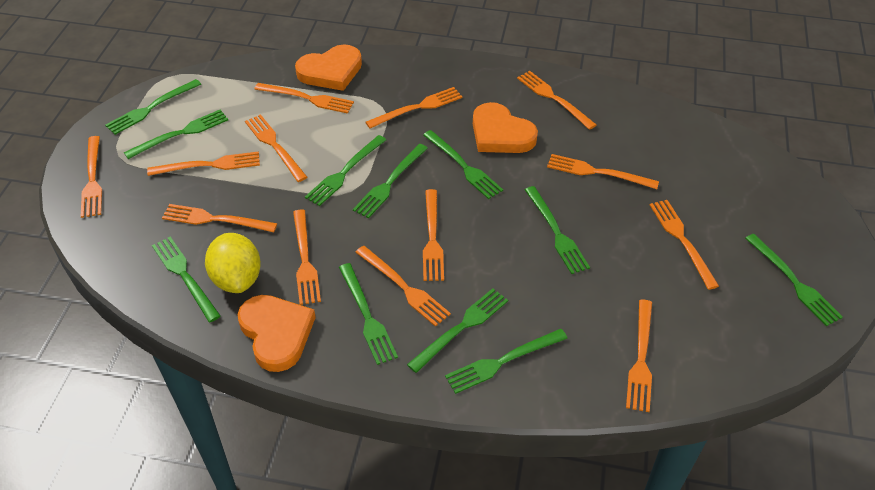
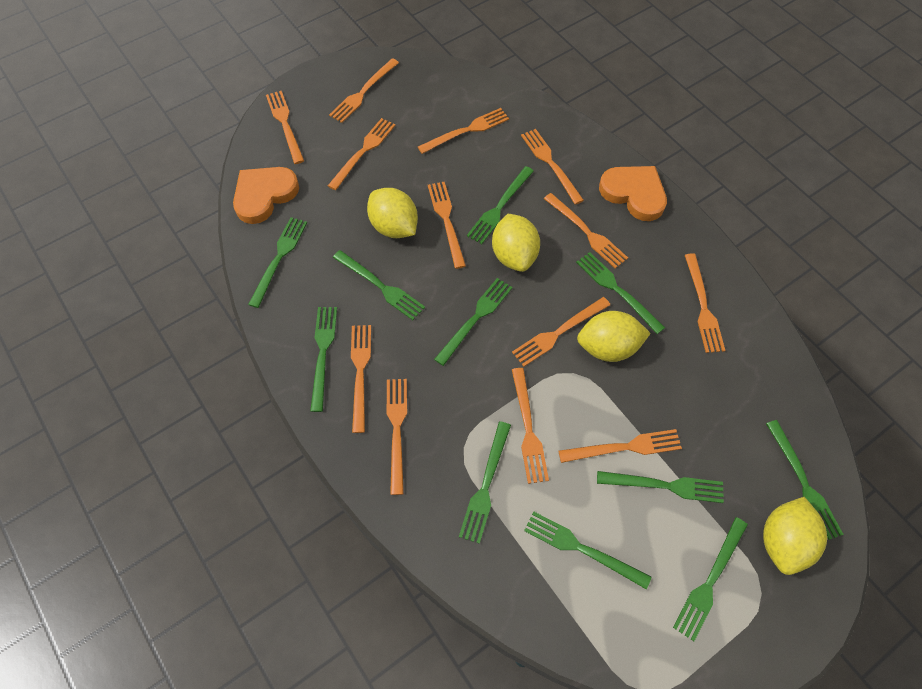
orange heart: [237,295,316,372] [295,44,362,91] [473,102,538,153] = 3 -> [233,167,299,224] [599,166,667,221] = 2
yellow lemon: [205,233,261,293] = 1 -> [367,188,418,238] [492,214,540,272] [577,311,651,362] [763,497,827,575] = 4

